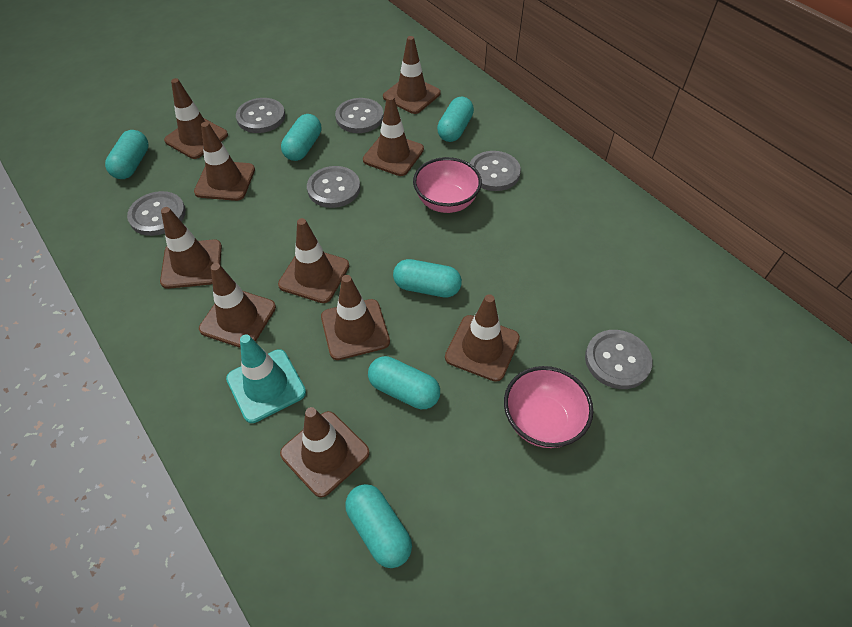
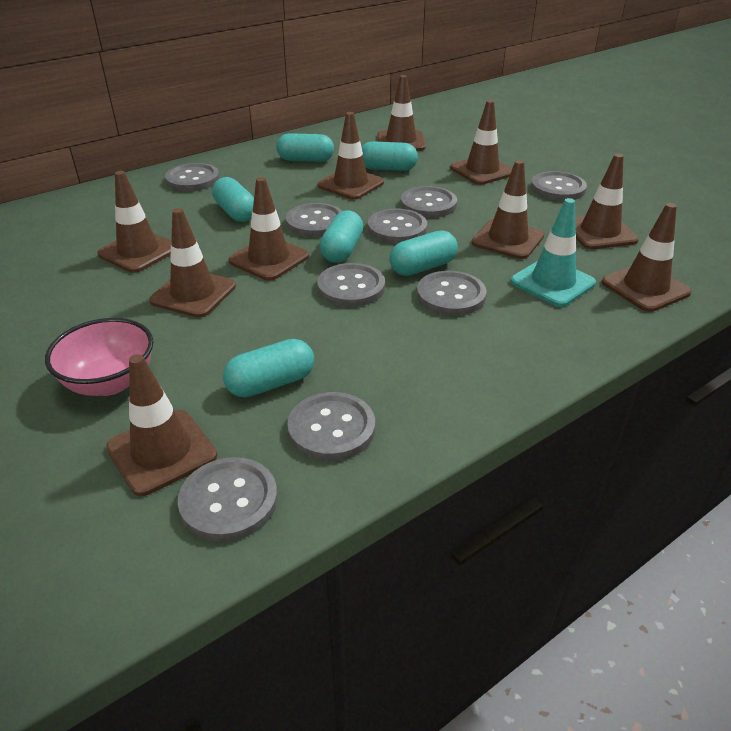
grey button: [127,191,186,236] [236,98,285,133] [307,166,360,208] [335,98,384,133] [470,151,521,191] [585,330,653,389] = 6 -> [165,163,220,191] [178,457,278,542] [286,203,342,237] [287,392,375,461] [317,263,385,307] [368,209,427,244] [401,186,457,218] [417,271,487,316] [531,171,587,201] = 9
pink bowl: [413,157,482,213] [504,366,593,448] = 2 -> [45,318,153,396] = 1

